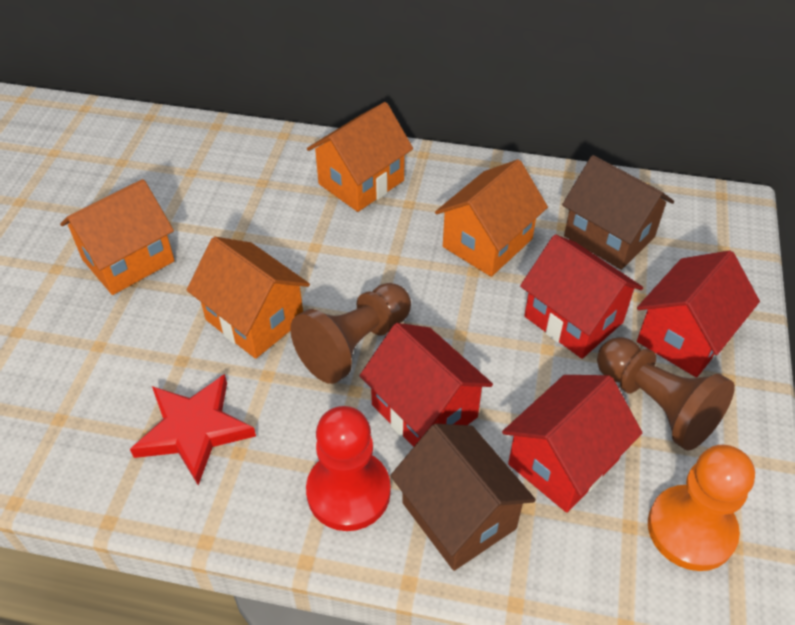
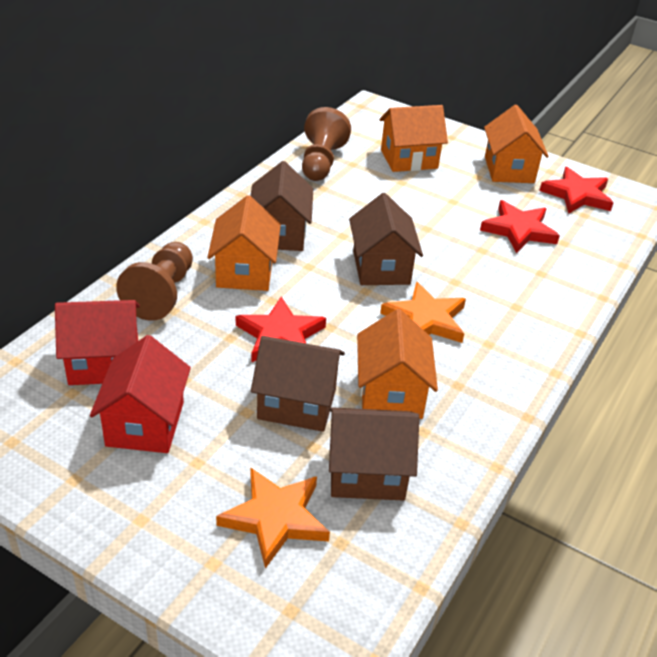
brown house: [390,424,536,571] [562,155,674,270] = 2 -> [250,161,313,251] [251,336,345,432] [329,407,419,501] [349,193,423,285] = 4
orange pawn: [648,445,755,571] = 1 -> none = 0
orange star: none = 0 -> [216,468,330,569] [380,282,466,343] = 2
red house: [359,323,493,447] [502,375,642,513] [520,234,643,359] [637,250,760,377] = 4 -> [55,300,140,385] [90,335,191,453] = 2
red pawn: [306,406,391,531] = 1 -> none = 0
red star: [130,374,256,485] = 1 -> [236,297,326,362] [480,200,560,253] [540,167,613,214] = 3

